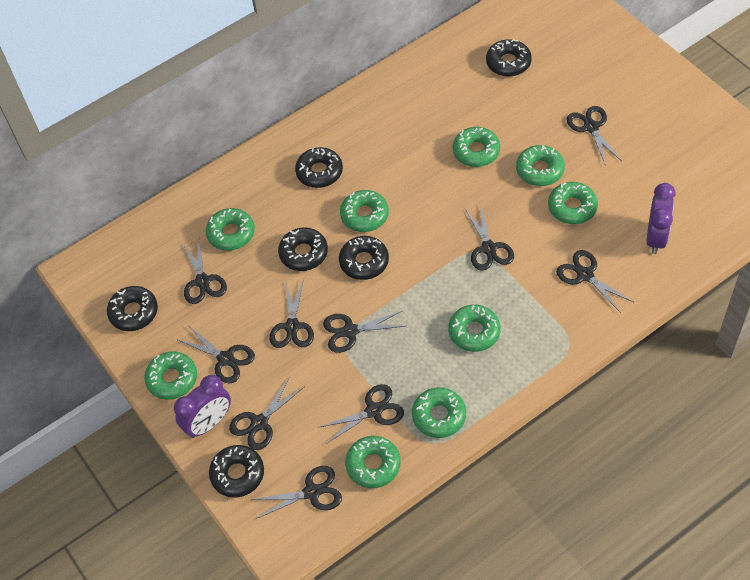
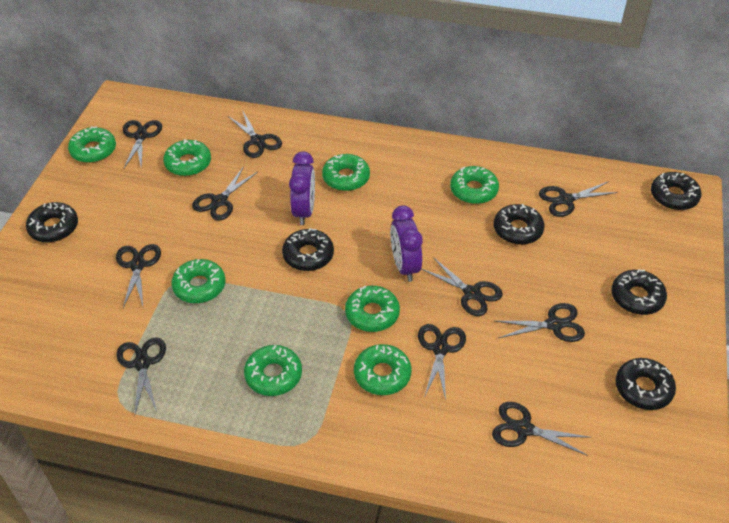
green donut: [144,351,197,400] [206,208,255,251] [340,190,389,232] [345,436,401,488] [412,387,466,438] [448,305,501,352] [453,127,500,167] [516,145,565,186] [548,182,598,224] = 9 -> [68,126,116,163] [163,139,211,176] [171,259,225,303] [244,345,302,396] [322,154,370,191] [345,286,400,332] [354,344,412,395] [450,166,499,204] = 8

